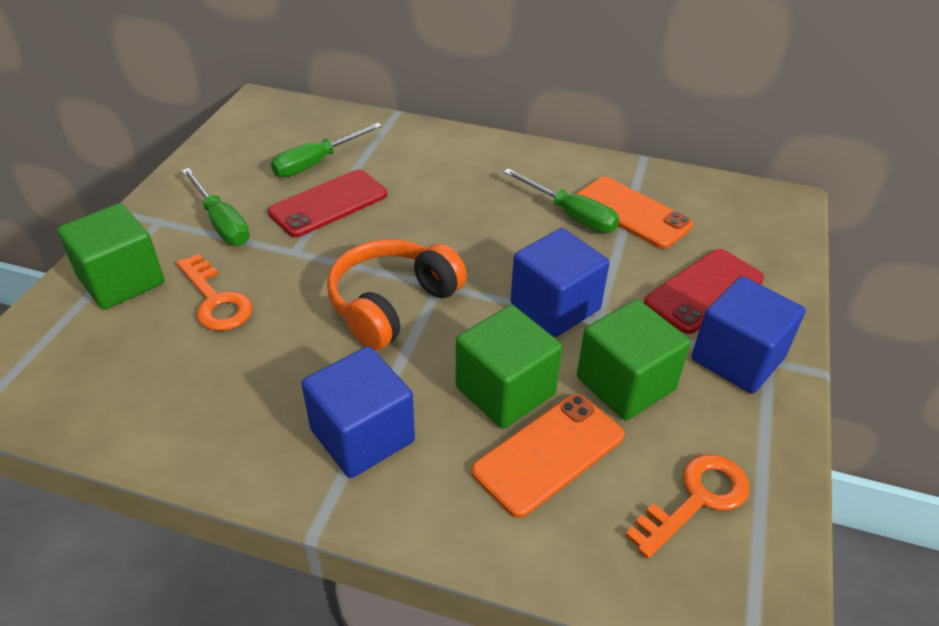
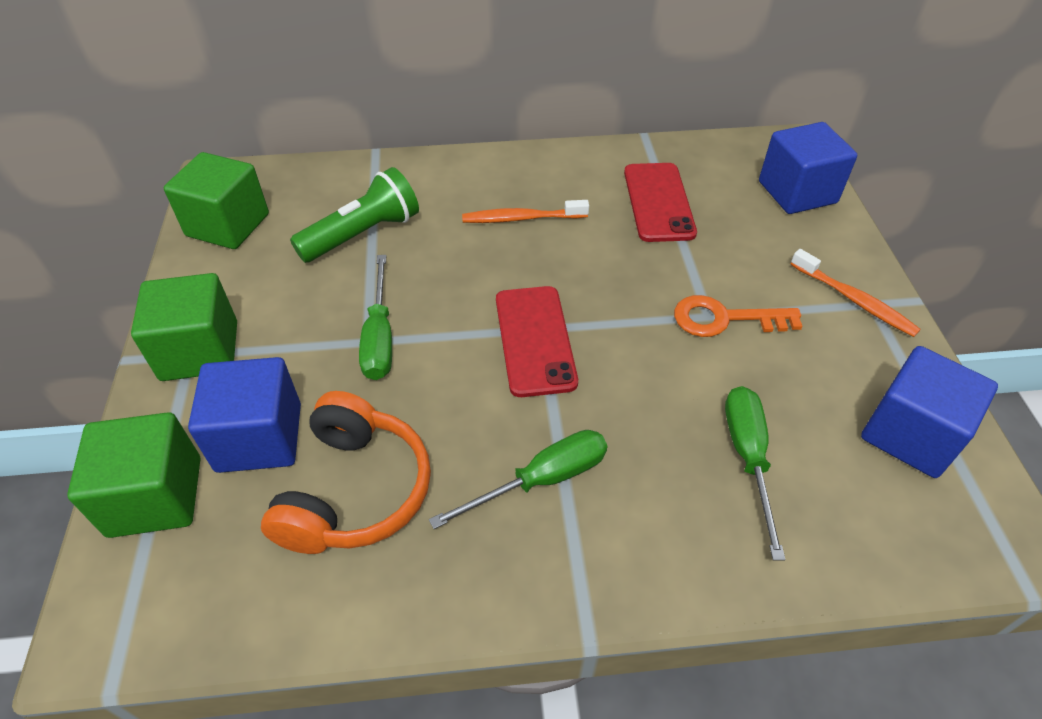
green flashlight: none = 0 -> [290,167,419,263] = 1
orange key: [176,254,253,331] [625,454,750,559] = 2 -> [674,295,803,337] = 1
orange phone: [471,394,624,518] [576,177,693,249] = 2 -> none = 0
orange toothbrush: none = 0 -> [462,200,589,223] [791,249,921,337] = 2

